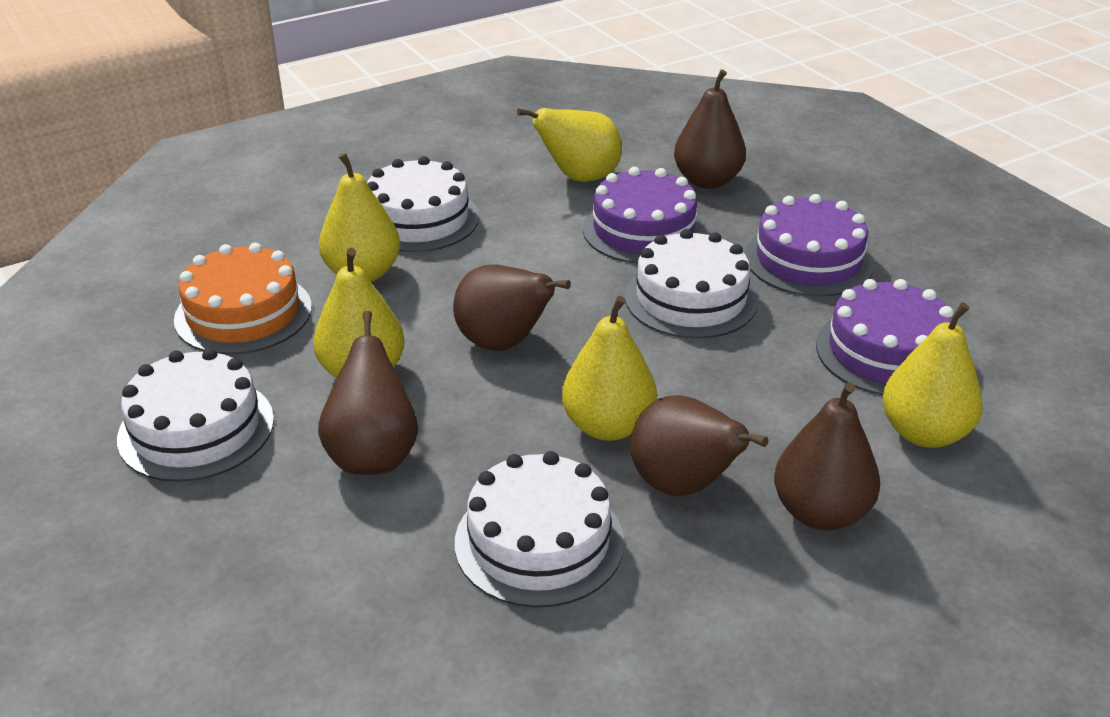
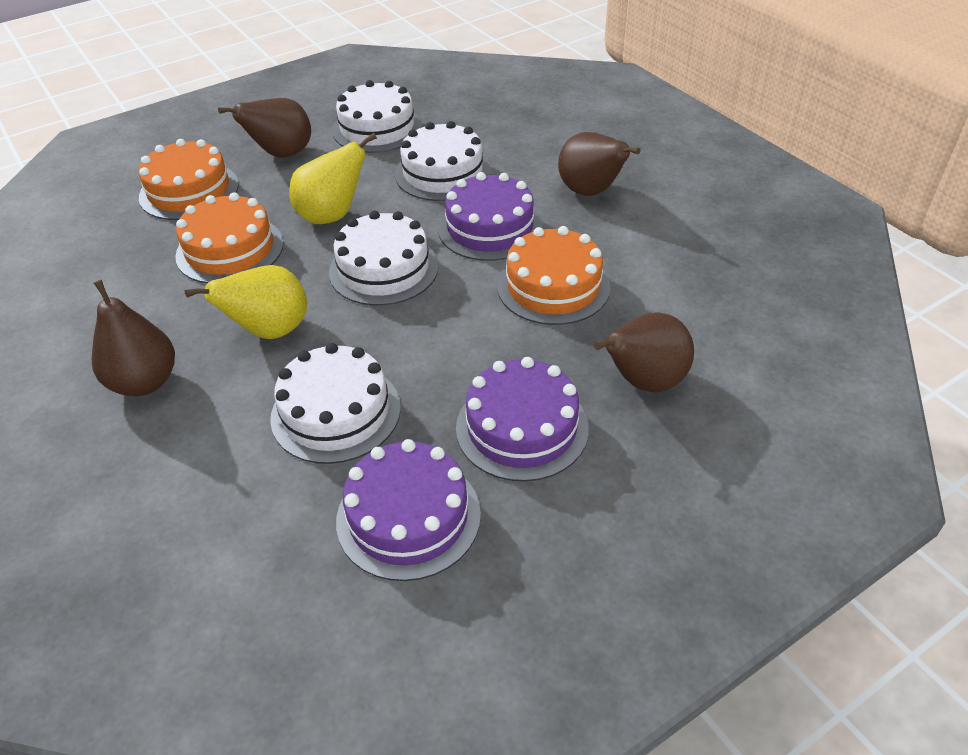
brown pear: [318,311,418,475] [453,265,571,351] [630,395,769,496] [674,69,746,189] [774,382,880,530] = 5 -> [92,280,175,396] [218,98,311,158] [558,132,641,196] [594,312,694,392] = 4
orange cake: [174,243,312,355] = 1 -> [138,139,239,220] [175,192,284,283] [497,226,611,325] = 3
yellow pear: [313,248,405,378] [319,153,400,282] [517,108,622,182] [562,296,657,441] [883,303,983,448] = 5 -> [185,265,307,339] [289,133,377,224] = 2

